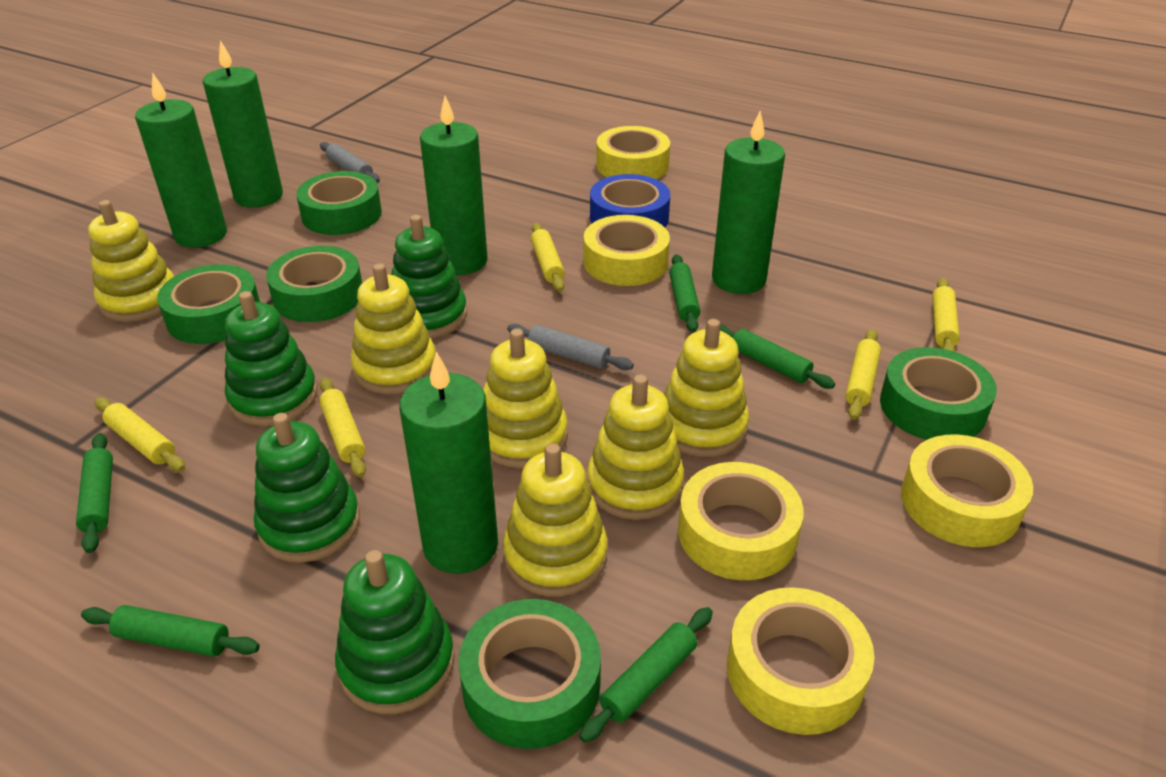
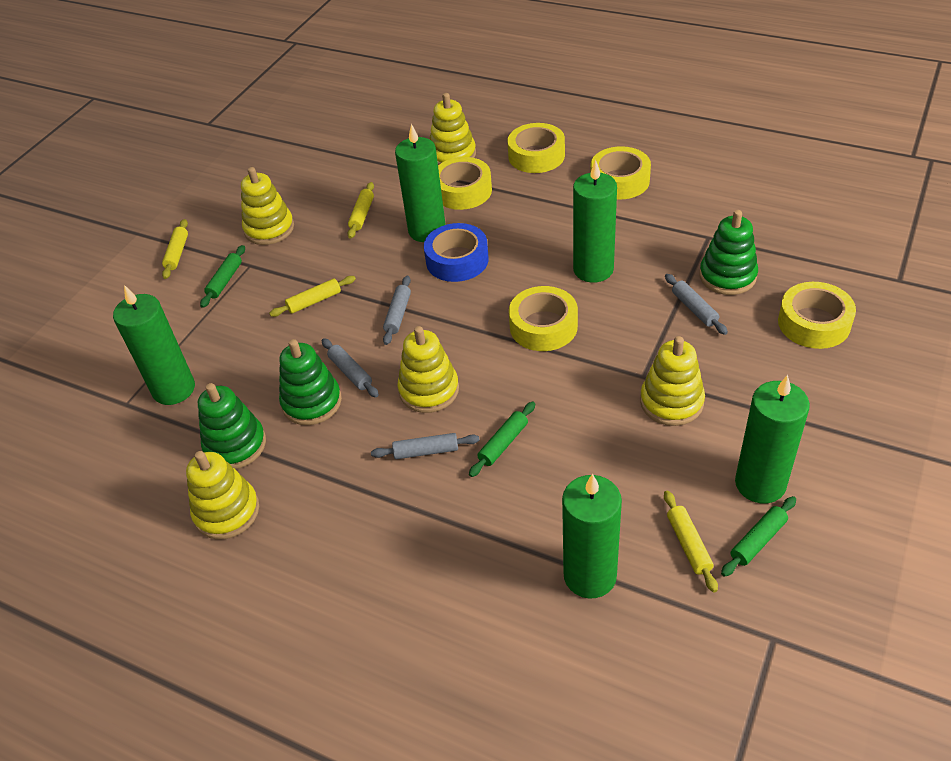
green rolling pin: [76,433,113,553] [81,605,260,657] [579,607,713,743] [669,254,700,332] [720,324,835,389] = 5 -> [200,245,245,308] [469,402,535,477] [721,496,796,577] = 3
green stacking toy: [225,291,317,426] [254,413,360,563] [335,550,455,714] [391,215,467,338] = 4 -> [198,383,266,469] [279,339,342,425] [699,210,758,295] = 3
green tape: [157,264,260,344] [266,246,362,322] [296,171,382,235] [459,599,601,749] [880,347,997,440] = 5 -> none = 0
grey rolling pin: [320,142,380,183] [507,324,634,370] = 2 -> [322,338,379,397] [371,433,480,459] [383,276,411,345] [665,274,728,335] = 4
yellow rolling pin: [95,398,185,471] [319,378,366,478] [531,223,565,292] [846,329,881,420] [932,278,960,352] = 5 -> [162,219,188,279] [269,276,356,317] [348,182,374,239] [664,490,718,593] = 4
yellow stacking toy: [88,200,174,322] [351,263,436,394] [483,329,568,468] [503,443,608,597] [587,374,684,520] [664,319,749,457] = 6 -> [186,451,259,539] [241,167,294,245] [397,326,459,413] [429,93,476,165] [640,336,705,426] = 5

